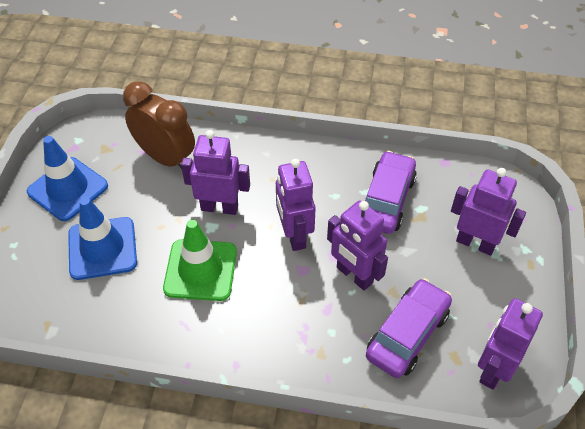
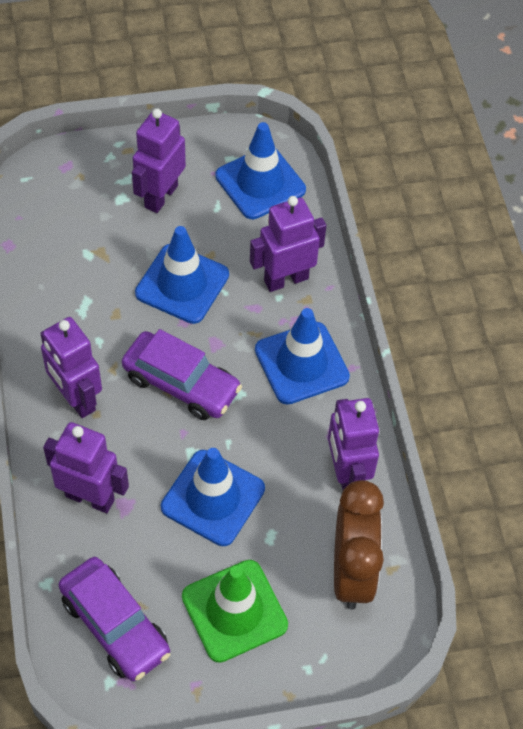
blue traffic cone: [27,136,108,221] [68,197,137,280] = 2 -> [135,226,229,324] [161,448,265,546] [215,122,306,219] [255,308,350,405] = 4

